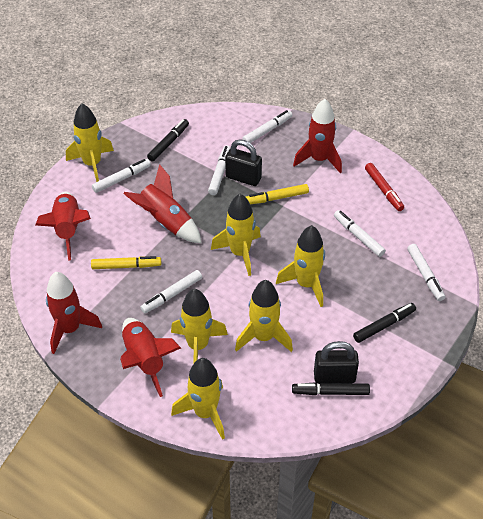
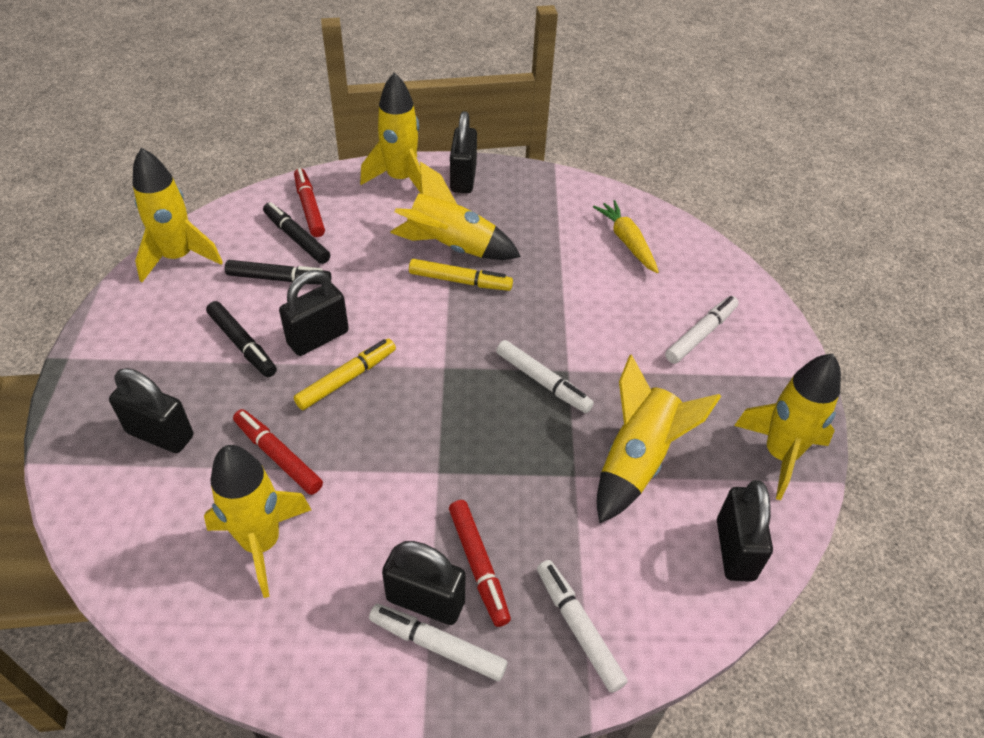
black padlock: [225,139,262,186] [314,341,359,384] = 2 -> [109,368,193,453] [279,270,349,356] [382,541,466,625] [450,111,477,193] [717,480,773,582] = 5
red marker: [365,163,404,211] = 1 -> [233,409,323,495] [294,168,325,237] [449,500,511,627] = 3
red rocket: [35,192,91,261] [46,272,102,354] [120,318,181,397] [123,164,201,243] [293,99,342,173] = 5 -> none = 0
white marker: [92,159,151,193] [140,270,202,313] [208,145,231,195] [242,110,292,143] [334,210,386,257] [407,244,445,301] = 6 -> [369,604,507,681] [496,340,594,413] [537,560,628,693] [665,296,739,364] = 4
yellow carrot: none = 0 -> [593,200,659,273] = 1

